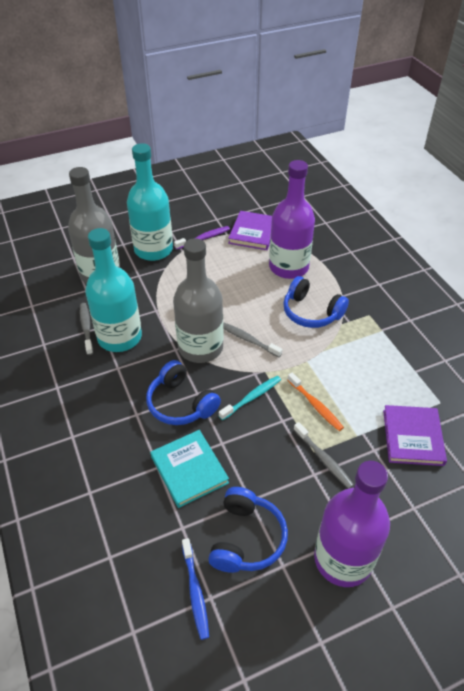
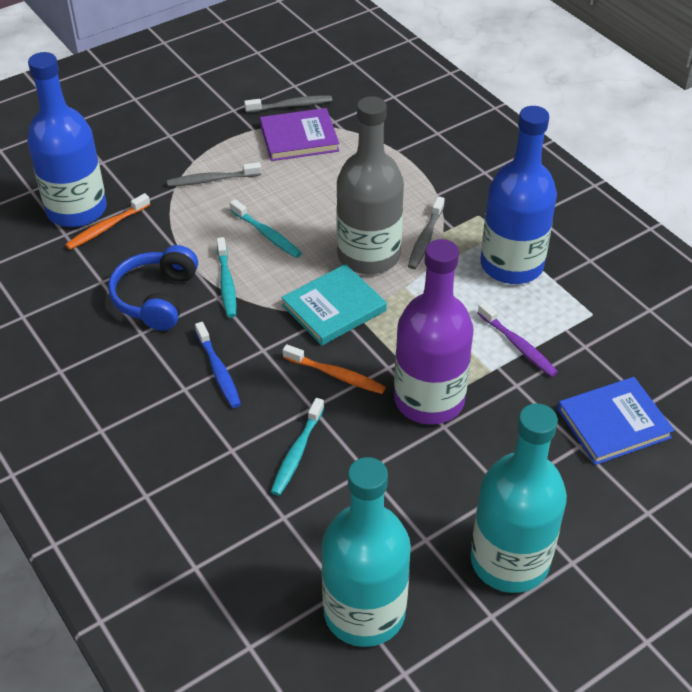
blue book: none = 0 -> [558,377,675,465] = 1
blue bottle: none = 0 -> [27,52,107,227] [481,106,557,284] = 2
blue headphones: [146,360,221,425] [208,487,288,573] [283,276,349,328] = 3 -> [108,245,198,331] = 1
grey bottle: [68,167,120,284] [173,238,224,363] = 2 -> [336,96,404,274] = 1
orange toothbrush: [288,372,344,431] = 1 -> [65,193,150,250] [283,344,386,394] = 2
purple book: [228,211,272,250] [383,405,447,466] = 2 -> [260,108,339,161] = 1
purple bottle: [269,160,315,279] [314,461,390,587] = 2 -> [394,239,474,425] = 1
turquoise toothbrush: [219,376,281,421] = 1 -> [217,237,236,318] [230,199,302,258] [271,398,324,496] = 3

